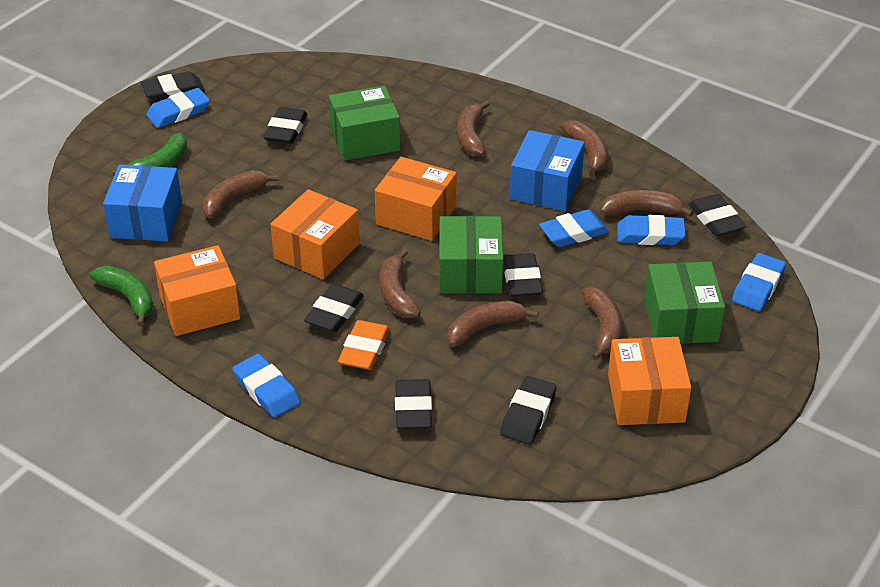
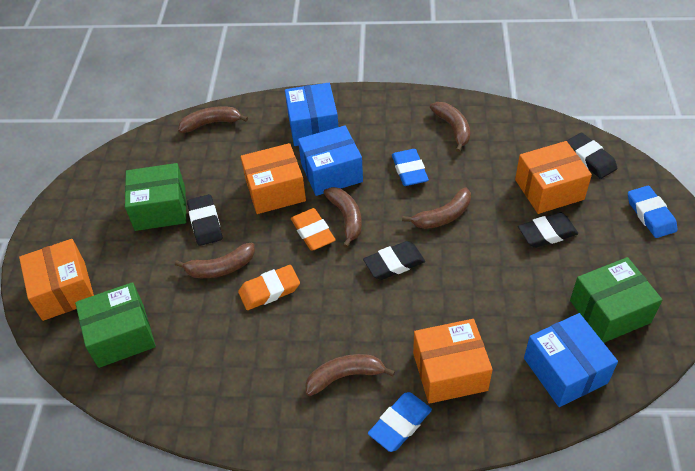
black eraser: [141,71,205,102] [263,107,307,144] [304,284,364,332] [395,379,432,429] [500,376,557,444] [503,253,543,297] [688,194,747,237] = 7 -> [187,194,222,246] [363,241,425,280] [518,213,578,248] [567,133,617,179] = 4
blue box: [103,165,182,242] [510,130,585,211] = 2 -> [285,83,338,146] [298,126,363,196] [524,313,618,407] = 3
blue eraser: [146,88,210,128] [232,354,301,418] [539,209,609,247] [617,215,685,245] [732,253,786,311] = 5 -> [368,392,432,452] [392,149,429,186] [628,186,678,238] = 3
brown banana: [203,170,279,218] [380,249,421,318] [447,301,538,347] [457,100,490,156] [561,120,608,177] [581,287,622,360] [600,190,693,217] = 7 -> [175,243,255,278] [178,106,248,133] [305,354,395,396] [323,187,362,248] [402,188,471,229] [430,102,470,152] = 6
green banana: [90,266,153,326] [112,133,187,176] = 2 -> none = 0
orange eraser: [338,320,390,370] = 1 -> [238,265,300,310] [291,208,336,251] = 2

